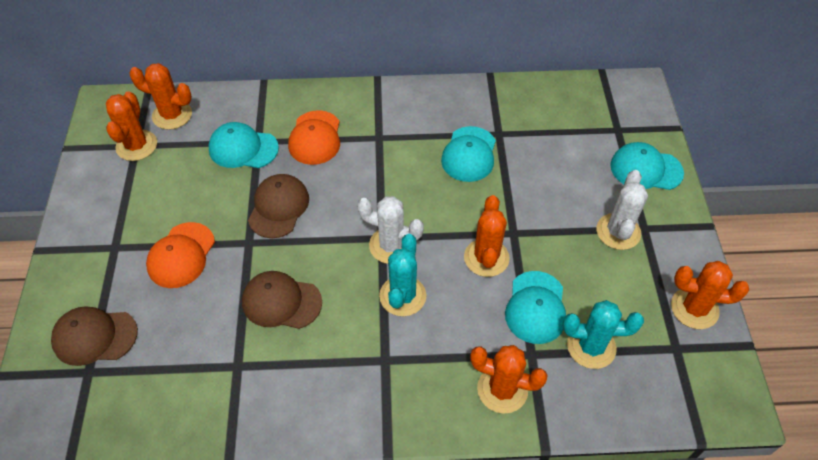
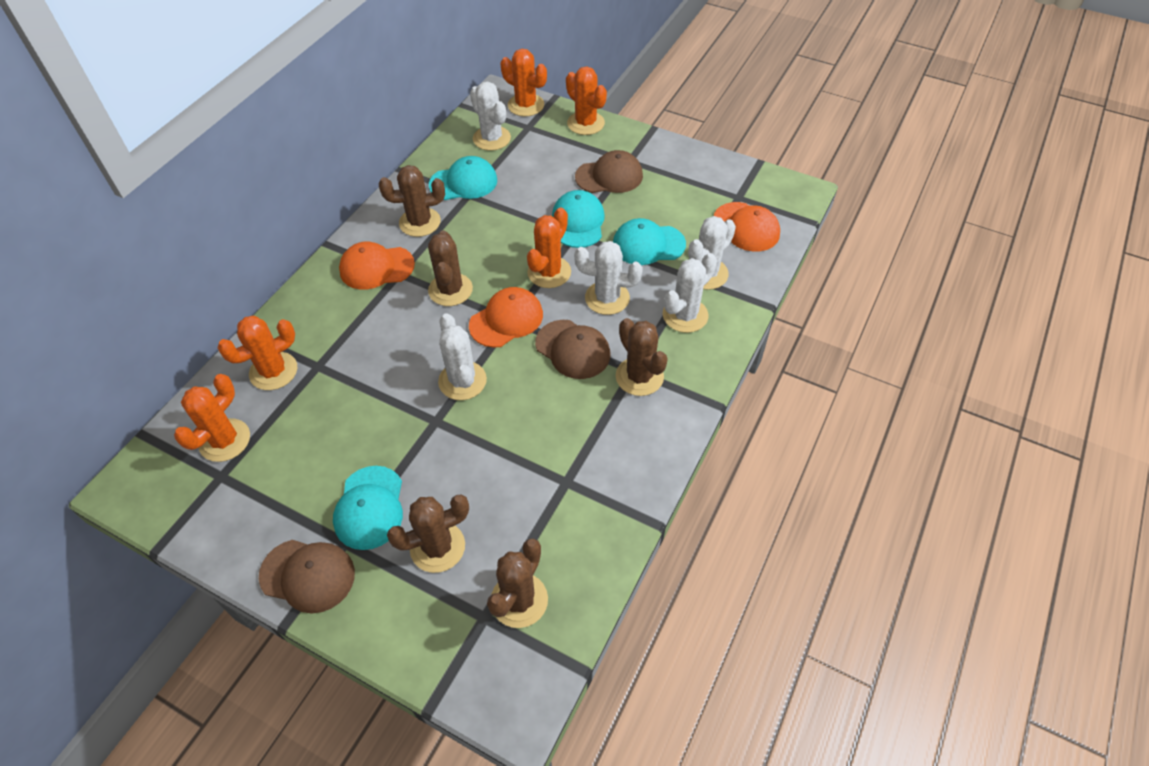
brown cactus: none = 0 -> [379,165,445,237] [387,494,469,573] [428,231,473,306] [487,538,548,628] [616,318,668,396] = 5
orange cap: [146,222,215,288] [288,110,340,165] = 2 -> [339,242,415,290] [469,287,543,348] [714,202,780,252] = 3
turquoise cactus: [379,234,427,316] [563,300,644,369] = 2 -> none = 0
white cactus: [357,196,424,264] [596,170,648,250] = 2 -> [438,313,487,400] [470,82,511,151] [574,241,643,315] [663,253,717,333] [688,216,736,290] = 5

